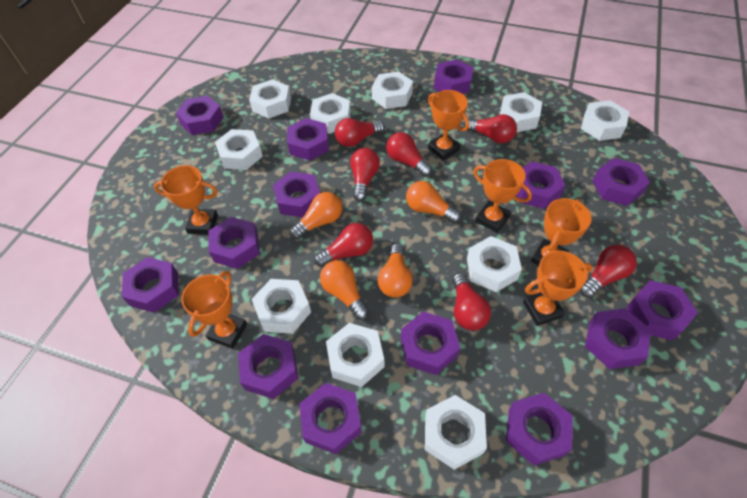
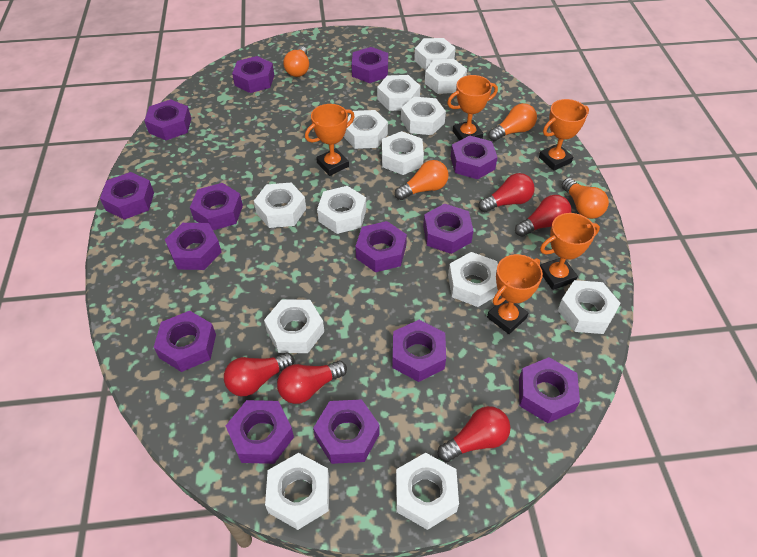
orange trophy: [154,165,218,234] [181,271,247,349] [428,90,469,161] [473,159,532,233] [523,251,592,326] [531,198,592,265] = 6 -> [305,104,355,176] [447,75,498,141] [487,254,543,334] [539,99,589,171] [540,213,600,290] = 5
red light bulb: [314,223,373,267] [335,118,385,147] [350,148,380,201] [386,132,432,177] [453,273,491,331] [464,114,517,143] [580,245,637,298] = 7 -> [224,353,295,396] [277,361,347,404] [438,406,511,462] [478,173,535,212] [515,195,571,237] = 5
white nut: [215,129,263,170] [249,79,291,118] [252,279,311,334] [310,93,351,134] [326,323,385,387] [372,71,413,109] [425,395,487,470] [467,236,522,292] [500,92,542,132] [581,100,629,141] = 10 -> [254,183,306,228] [264,299,324,353] [265,453,329,530] [317,186,366,234] [344,110,388,149] [377,75,421,111] [382,131,424,175] [396,453,459,530] [401,97,446,135] [414,38,456,71] [425,59,467,94] [448,252,498,307] [558,280,621,334] = 13

